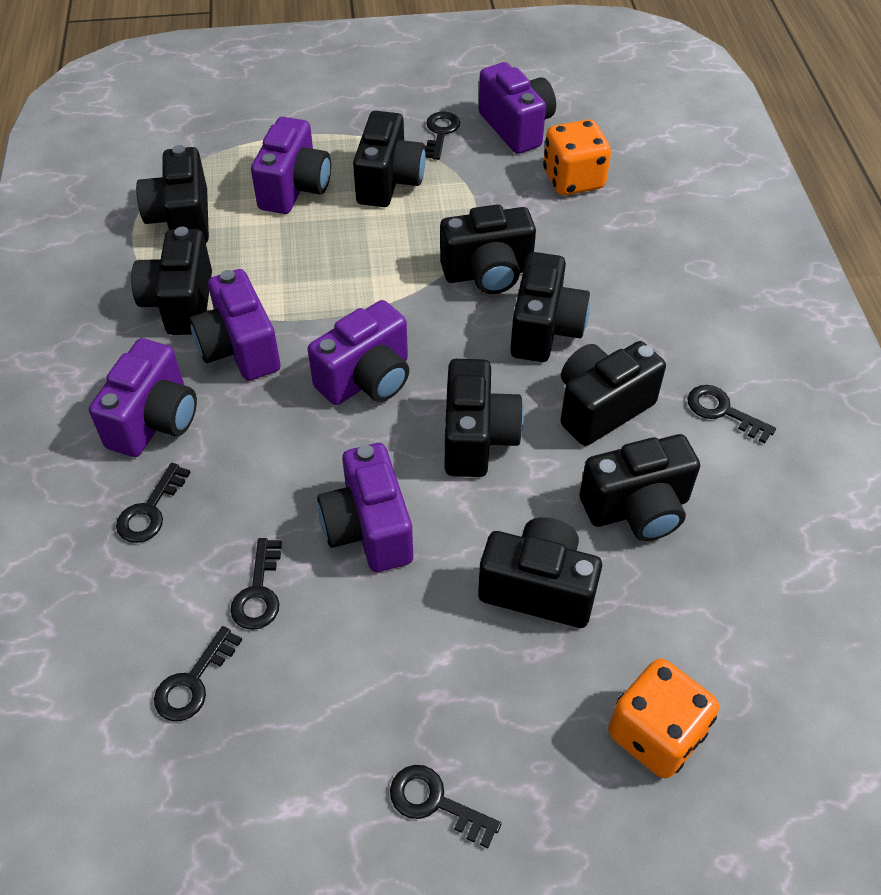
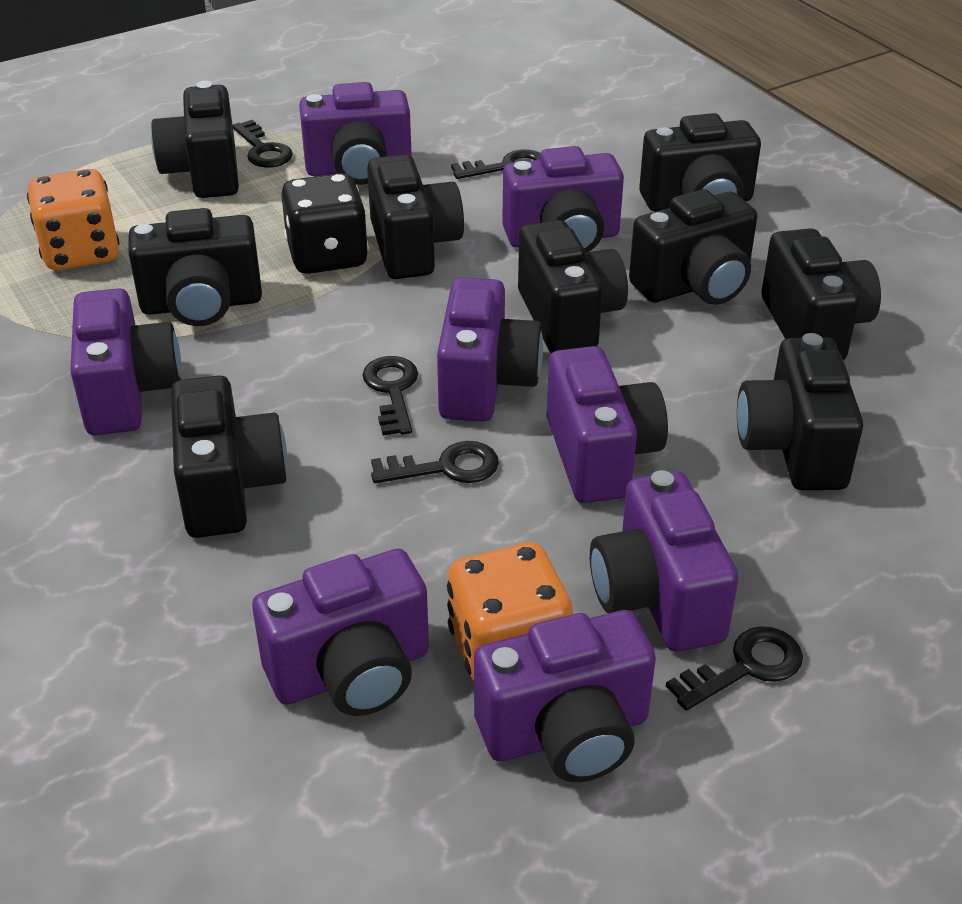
black dice: none = 0 -> [281,173,369,274] = 1
black key: [116,463,191,543] [154,626,242,721] [230,538,282,630] [390,765,502,848] [425,112,460,160] [687,385,776,444] = 6 -> [233,120,293,168] [362,356,418,435] [371,441,499,483] [451,149,541,179] [666,626,803,711] = 5
purple camera: [89,338,197,457] [189,269,281,381] [251,117,331,214] [308,300,409,405] [317,443,413,572] [479,62,556,154] = 6 -> [70,288,181,435] [252,549,429,716] [299,82,412,185] [437,277,543,422] [474,610,656,782] [502,146,624,253] [547,346,668,503] [590,470,739,652] = 8

